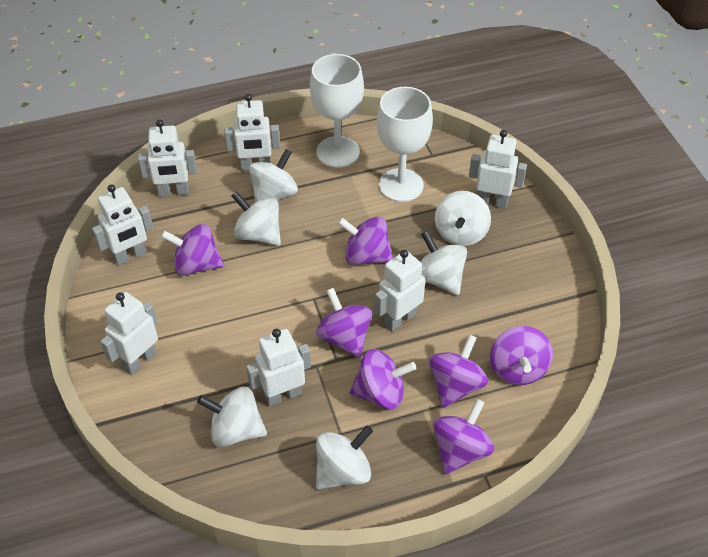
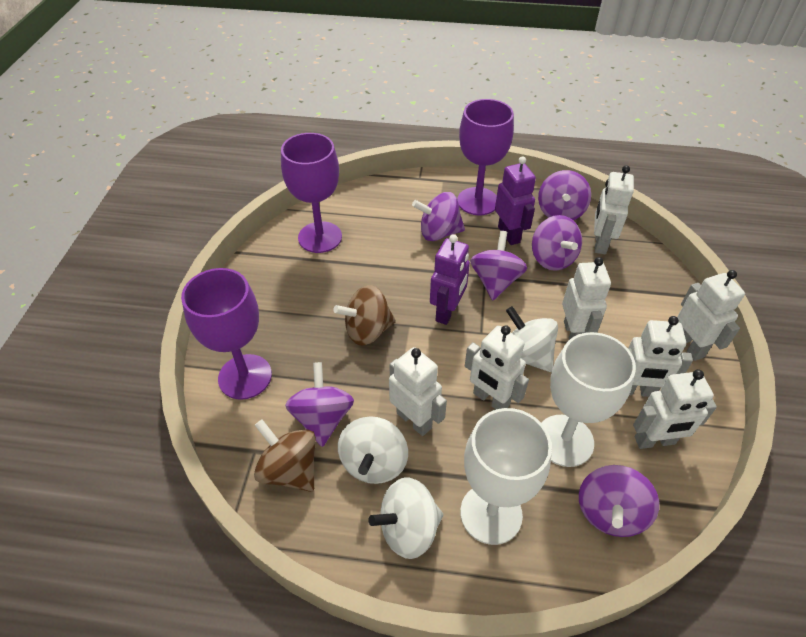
brown spinning top: none = 0 -> [254,420,316,492] [333,285,396,346] = 2
purple goblet: none = 0 -> [181,268,272,400] [281,133,342,253] [457,99,514,215] = 3
purple robot: none = 0 -> [430,234,470,325] [495,156,536,245] = 2
purple spinning top: [161,224,224,276] [316,288,373,358] [338,216,393,265] [350,349,416,410] [429,334,488,408] [433,399,494,474] [490,326,553,385] = 7 -> [285,362,354,447] [412,192,465,241] [470,231,527,300] [532,215,582,271] [538,170,591,220] [579,465,659,537] = 6
white spinning top: [197,387,267,447] [231,191,281,246] [249,149,298,202] [316,426,373,490] [421,231,467,295] [435,191,491,246] = 6 -> [338,416,408,484] [368,478,443,559] [506,306,558,372] = 3

